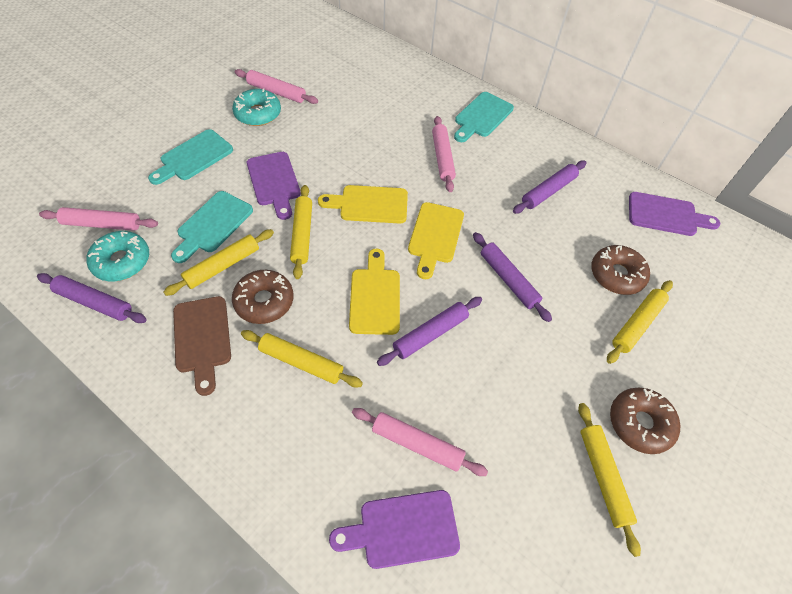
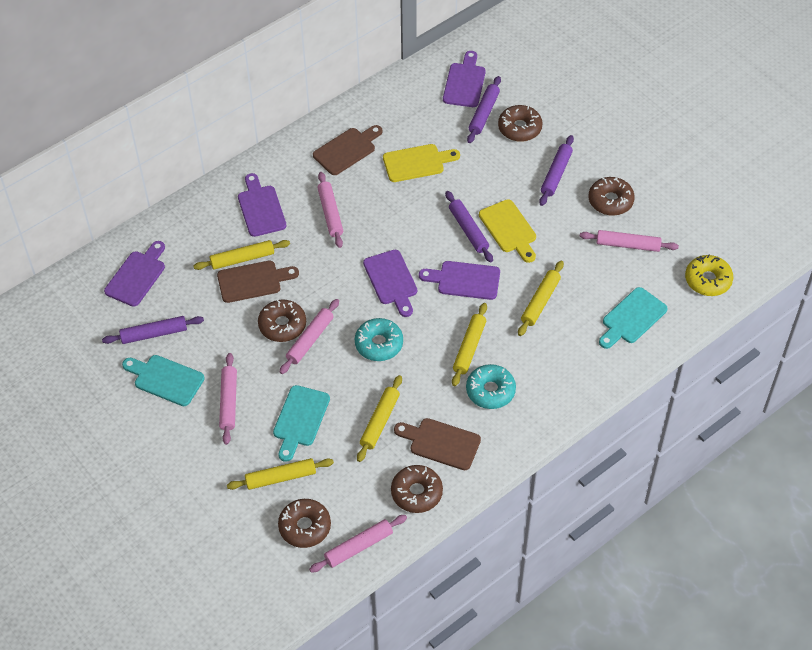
brown cutting board: [173,296,231,396] = 1 -> [217,261,299,303] [313,125,382,175] [394,418,481,470] = 3
brown donut: [232,270,293,324] [591,245,650,295] [610,388,680,454] = 3 -> [258,300,306,342] [278,499,331,548] [391,465,443,513] [498,105,543,142] [589,177,635,216] = 5
pink rolling pin: [39,207,158,231] [235,69,318,104] [352,408,488,476] [432,116,456,192] = 4 -> [219,353,237,445] [280,299,339,374] [309,515,407,573] [317,172,343,248] [580,230,679,252] = 5
purple cutting board: [247,152,301,220] [329,490,460,569] [629,192,720,236] = 3 -> [104,241,165,307] [238,173,286,237] [363,250,417,317] [419,261,500,300] [443,51,486,107] = 5
yellow cutting board: [318,185,408,224] [349,249,400,335] [408,202,464,279] = 3 -> [383,144,460,182] [479,199,536,263] = 2
yellow donut: none = 0 -> [685,254,733,296] = 1

